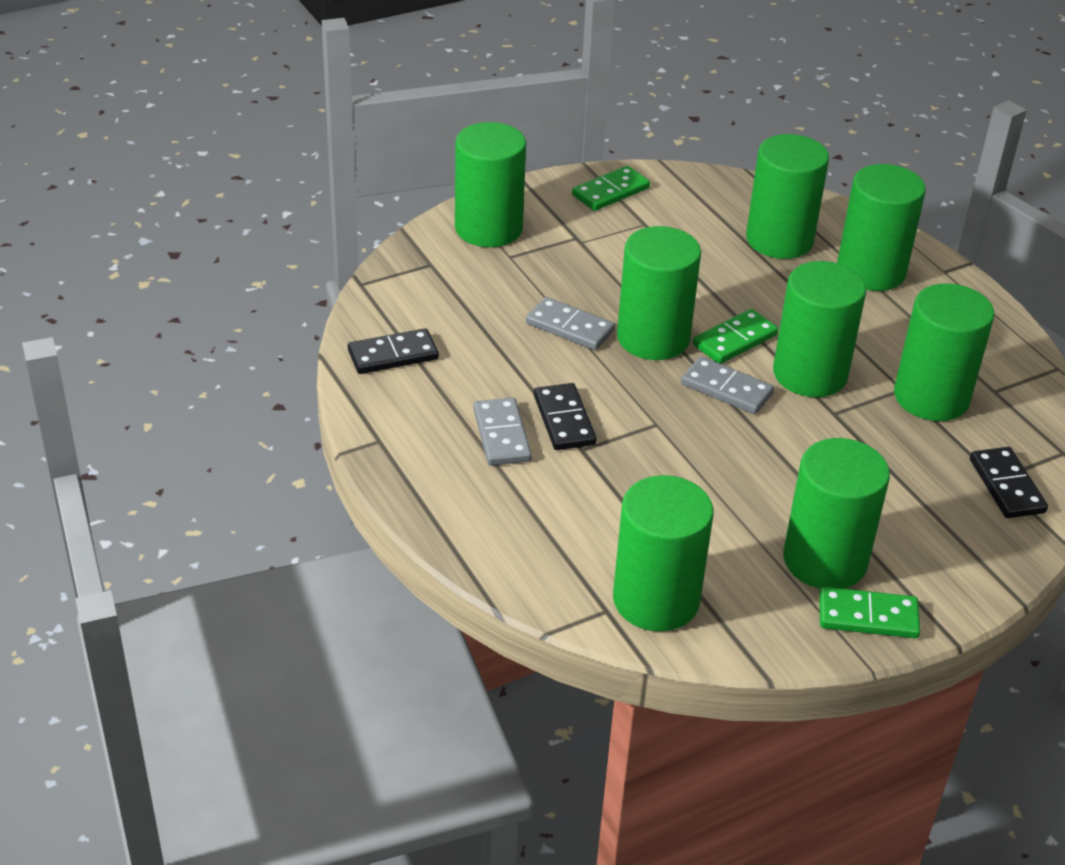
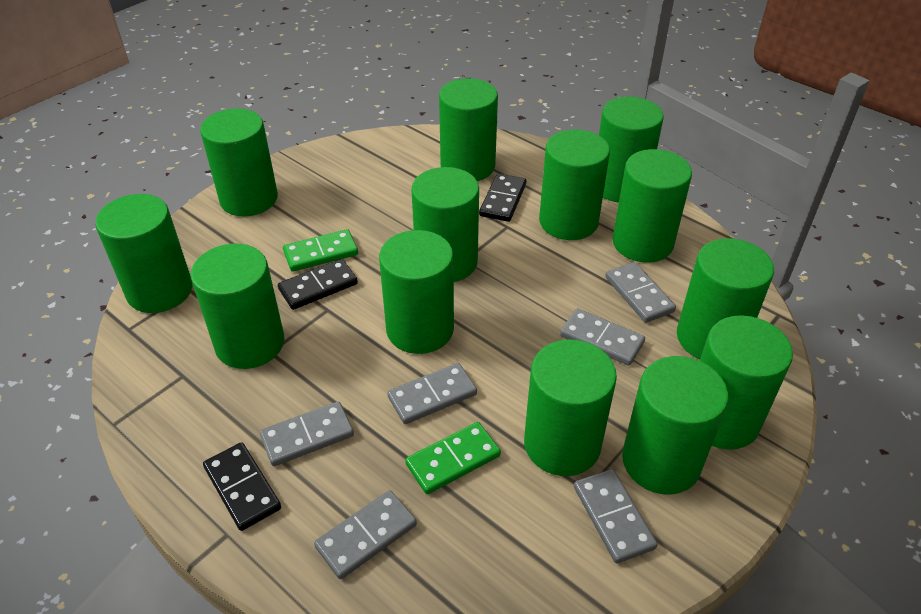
green cylinder: [455,122,526,247] [613,475,713,631] [617,226,701,360] [746,134,829,259] [773,261,866,397] [783,438,890,589] [837,164,926,291] [894,283,995,421] = 8 -> [95,194,192,313] [191,244,284,369] [200,108,278,216] [379,230,454,354] [411,167,479,282] [439,78,498,181] [524,340,617,476] [539,130,610,240] [599,97,664,202] [612,149,692,263] [622,356,728,495] [677,238,774,359] [700,315,793,450] = 13
green domino: [572,166,650,211] [693,309,778,364] [819,587,920,638] = 3 -> [283,229,358,272] [405,422,501,494] = 2
grey domino: [473,398,532,466] [526,297,615,350] [681,356,774,414] = 3 -> [260,402,354,466] [314,490,417,579] [387,363,477,424] [560,308,645,366] [574,469,658,563] [605,262,676,323] = 6

